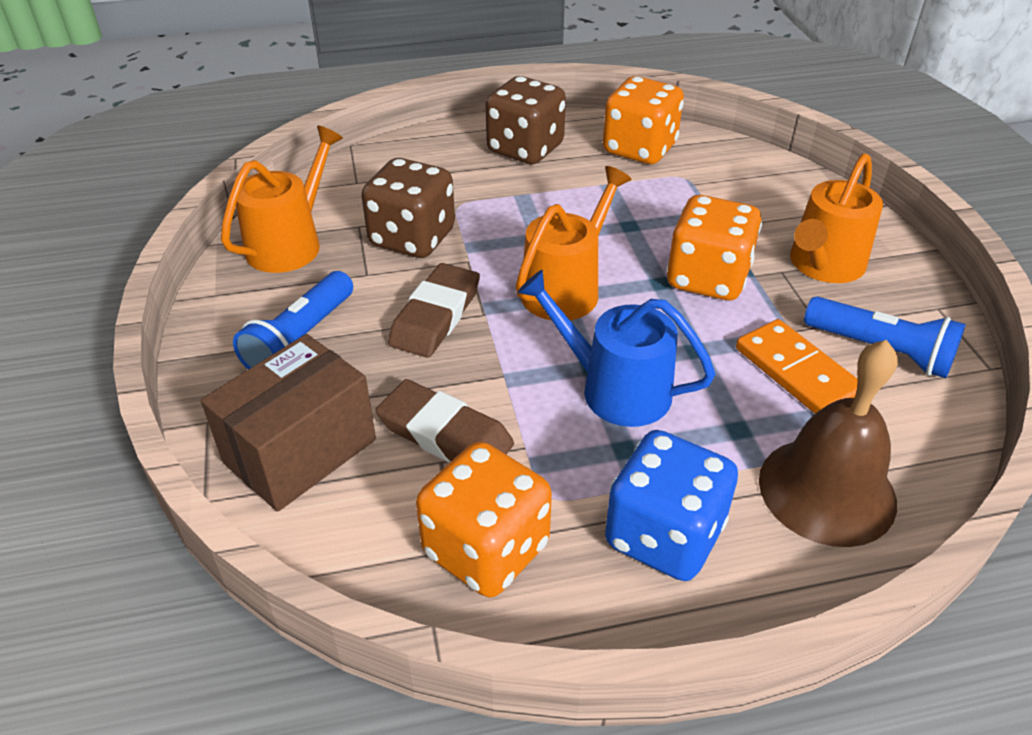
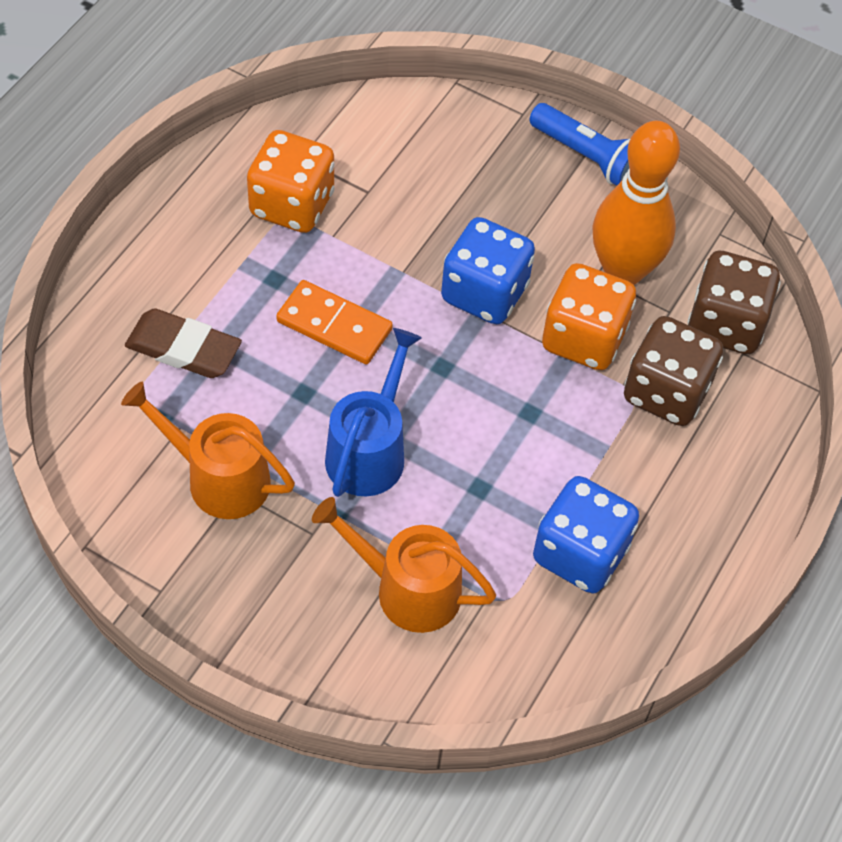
blue dice: [605,430,738,581] = 1 -> [441,217,535,324] [533,476,639,593] = 2
blue flashlight: [233,271,353,369] [804,296,965,378] = 2 -> [529,103,630,186] = 1
brown bell: [759,340,898,547] = 1 -> none = 0
brown box: [201,334,376,512] = 1 -> none = 0
brown eraser: [376,379,514,462] [388,263,480,358] = 2 -> [125,308,242,378] = 1
orange bowling pin: none = 0 -> [592,121,680,285] = 1
orange dice: [416,442,552,597] [603,76,684,164] [666,195,762,300] = 3 -> [247,130,335,233] [542,263,636,370] = 2
orange watering can: [221,125,343,273] [516,166,632,320] [790,153,883,283] = 3 -> [121,382,295,519] [312,497,496,633] = 2

